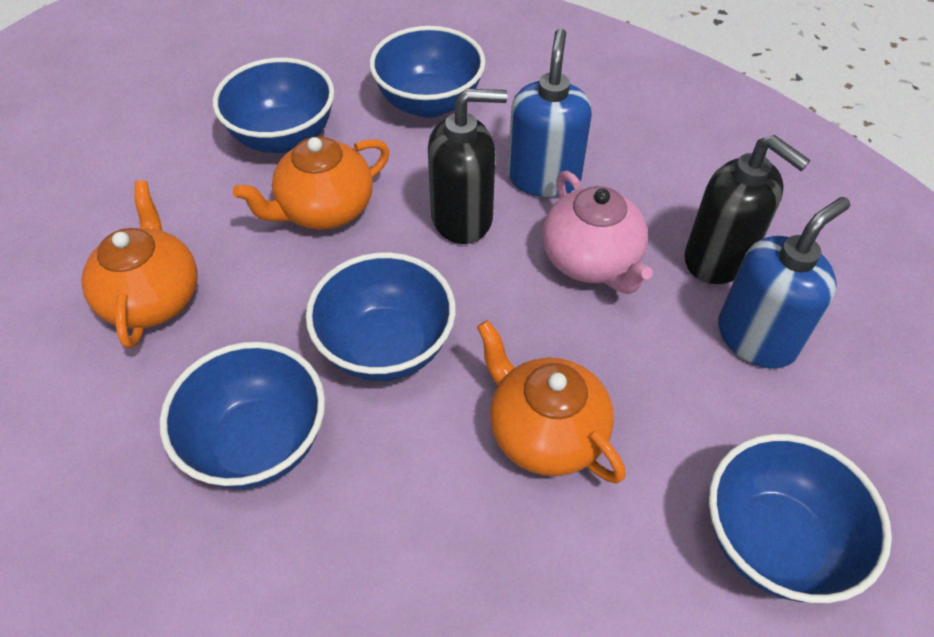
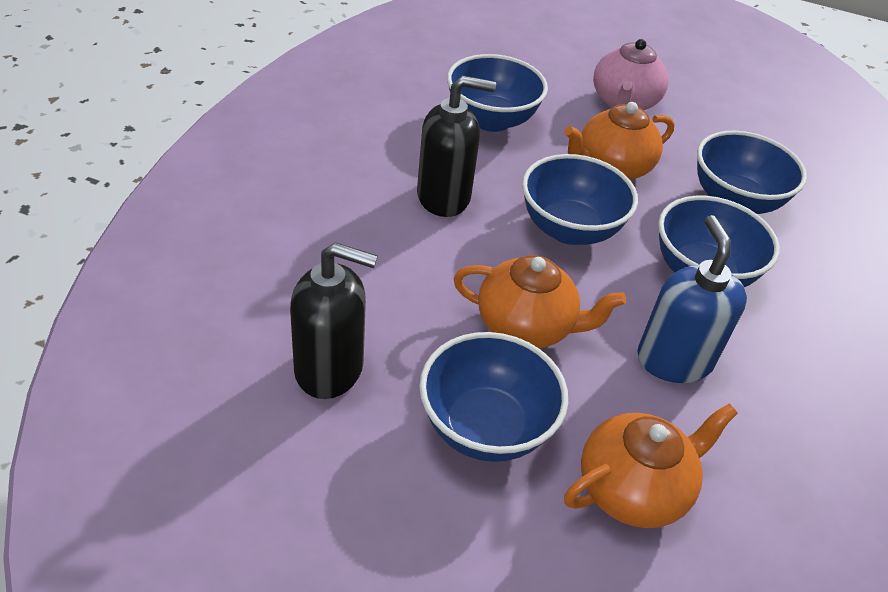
blue soap dispenser: [508,28,592,197] [718,197,850,369] = 2 -> [637,215,747,383] = 1

